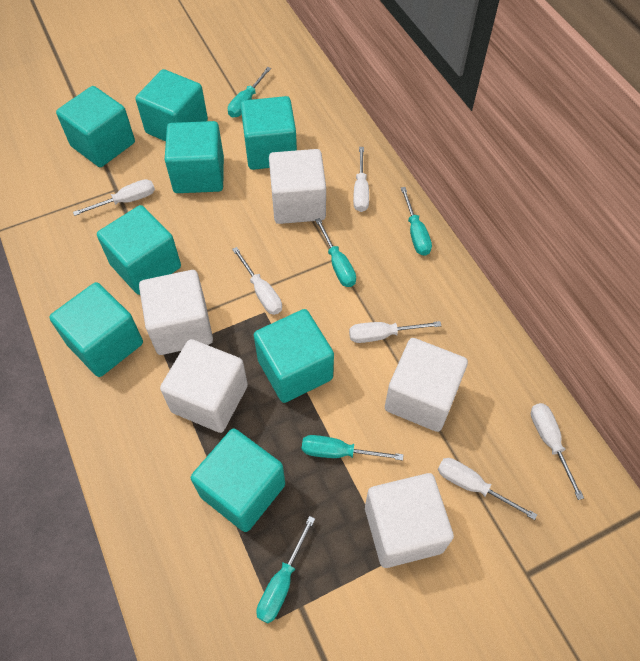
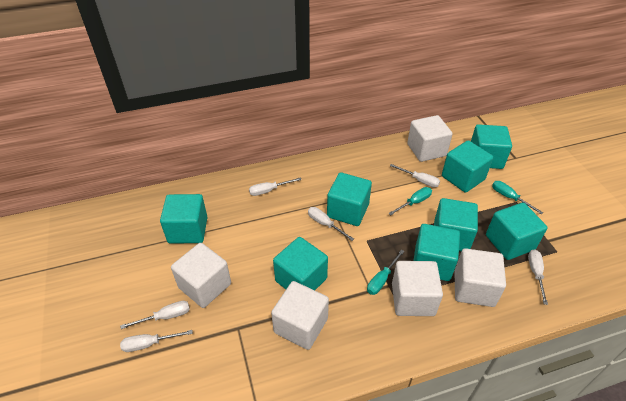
turquoise screwdriver: [228,67,271,118] [256,516,315,623] [302,435,404,460] [315,218,356,287] [401,187,432,256] = 5 -> [367,250,405,295] [388,187,432,215] [492,181,543,214] = 3

